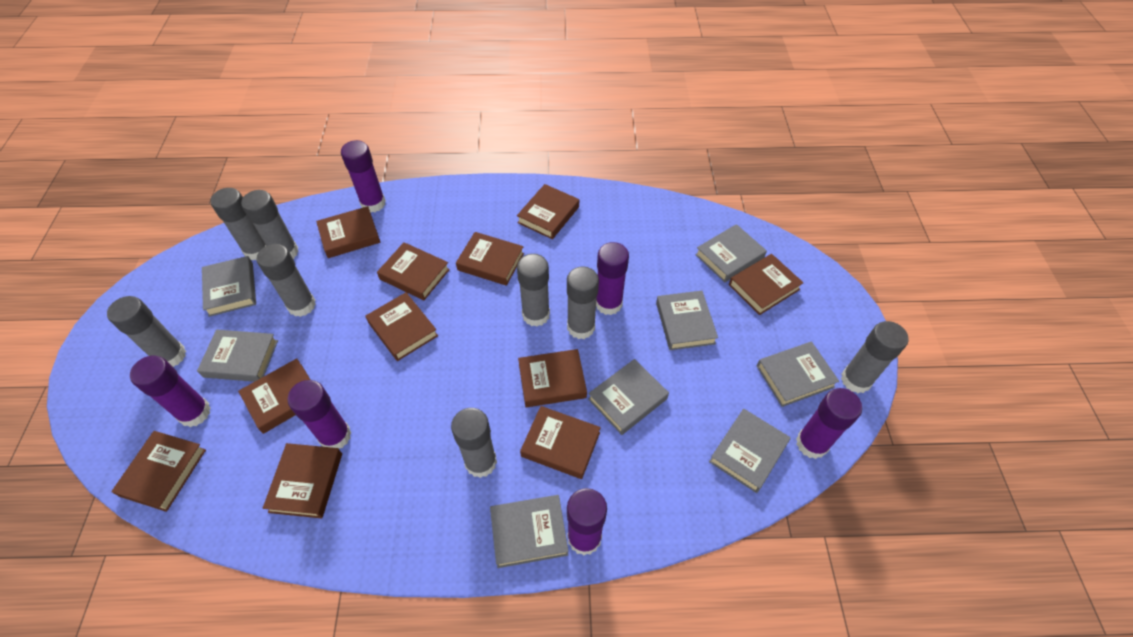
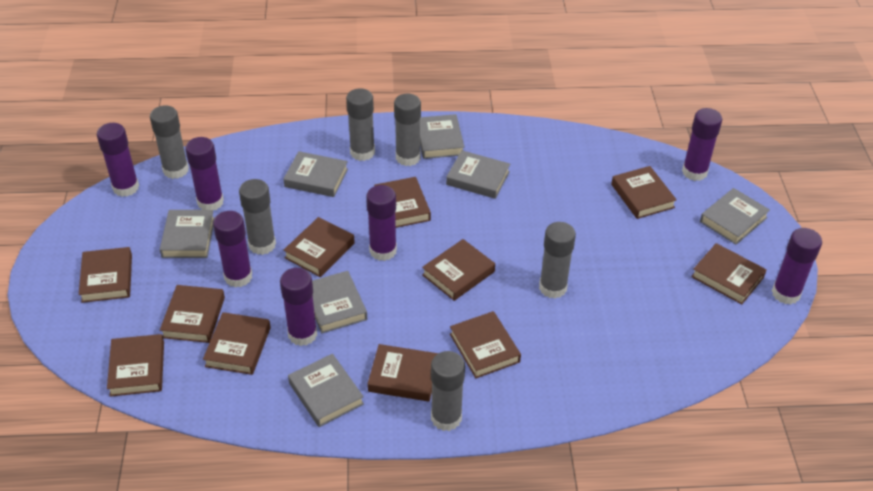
grey book: [197,330,278,382] [202,256,256,317] [490,495,568,568] [588,359,669,435] [656,291,718,350] [695,224,767,282] [709,409,791,493] [757,342,839,407] = 8 -> [160,210,215,258] [283,151,348,197] [288,354,364,427] [312,271,367,333] [420,114,464,159] [446,150,510,199] [700,188,770,245] = 7
grey glue stick: [107,296,186,367] [210,188,266,260] [241,190,299,259] [257,244,316,317] [451,408,497,478] [517,254,550,327] [567,266,599,339] [841,321,908,393] = 8 -> [150,105,189,179] [239,179,276,255] [346,88,375,161] [394,94,421,166] [431,351,465,431] [539,222,576,299] = 6
purple glue stick: [130,356,211,427] [287,380,351,449] [341,140,386,213] [567,488,607,556] [596,242,629,315] [796,388,862,459] = 6 -> [97,123,139,197] [185,137,224,210] [213,211,252,288] [280,268,317,346] [366,185,397,261] [682,108,722,181] [772,228,822,305] = 7

